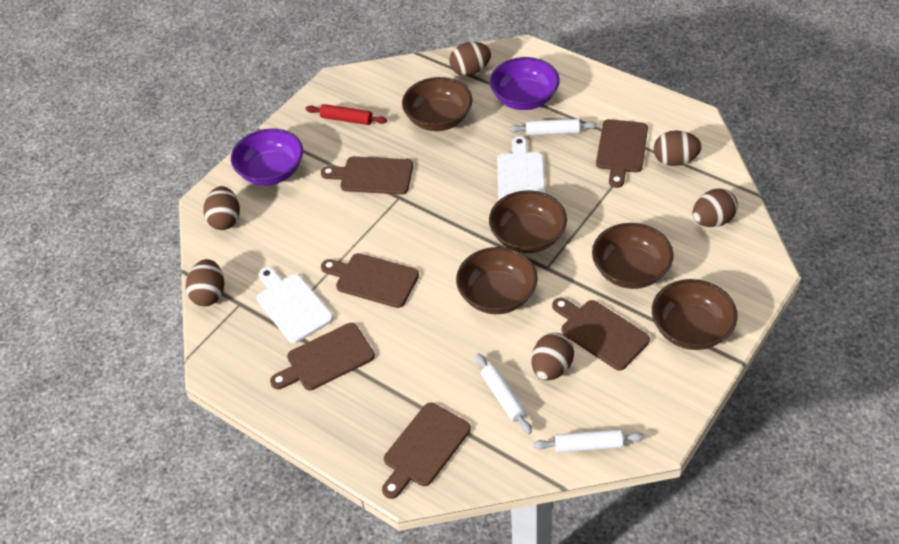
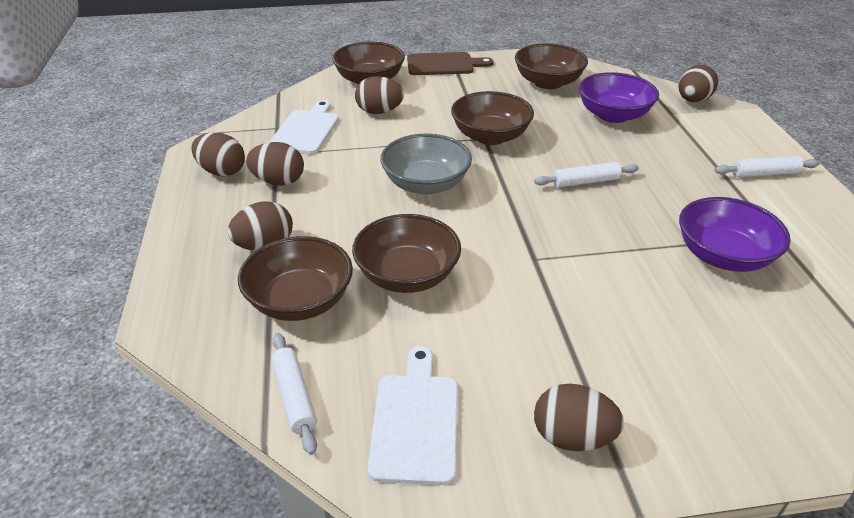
brown cutting board: [270,323,375,390] [321,156,413,195] [321,253,419,308] [382,403,471,499] [552,298,650,371] [596,119,648,188] = 6 -> [407,52,493,75] = 1
grey bowl: none = 0 -> [380,134,472,195] = 1
red rolling pin: [305,104,387,125] = 1 -> none = 0

